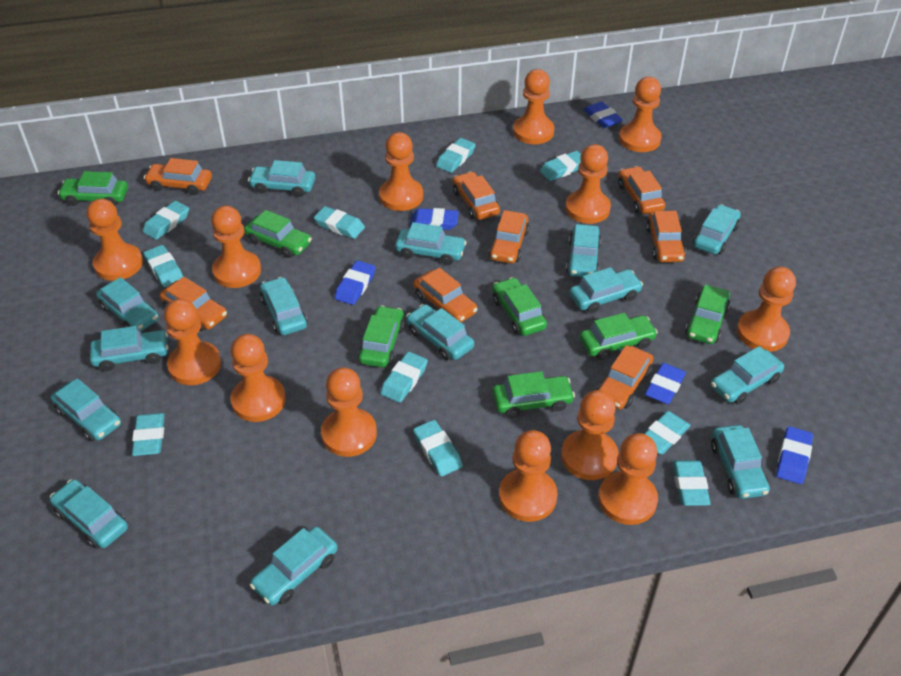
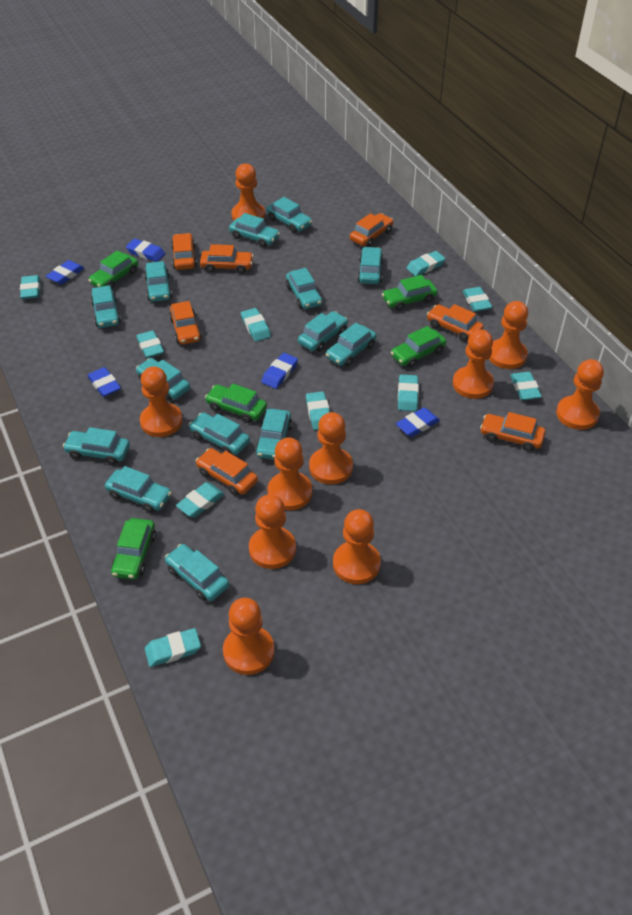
green car: [58,171,128,206] [244,210,312,258] [358,305,405,368] [493,277,547,336] [493,371,575,418] [580,313,658,360] [685,284,730,344] = 7 -> [88,251,138,289] [111,518,156,580] [205,384,267,423] [382,275,438,311] [391,326,446,368] = 5
orange car: [144,158,212,195] [160,277,227,331] [413,268,478,322] [453,171,500,220] [489,210,530,264] [597,345,653,410] [618,166,665,214] [646,211,686,262] = 8 -> [169,301,202,345] [171,233,197,270] [196,448,258,496] [200,244,254,274] [350,213,393,247] [427,304,484,342] [480,412,546,452] = 7
orange pawn: [87,199,143,281] [164,299,221,385] [211,206,261,288] [231,334,286,422] [321,367,377,457] [379,132,423,211] [499,430,558,522] [513,69,554,144] [561,390,618,480] [565,144,611,224] [598,433,658,525] [619,77,662,152] [737,266,796,352] = 13 -> [140,366,183,437] [223,598,275,675] [231,164,265,221] [249,494,296,569] [267,437,312,510] [309,412,353,484] [333,509,381,584] [453,329,494,399] [489,301,528,369] [556,359,604,430] = 10

